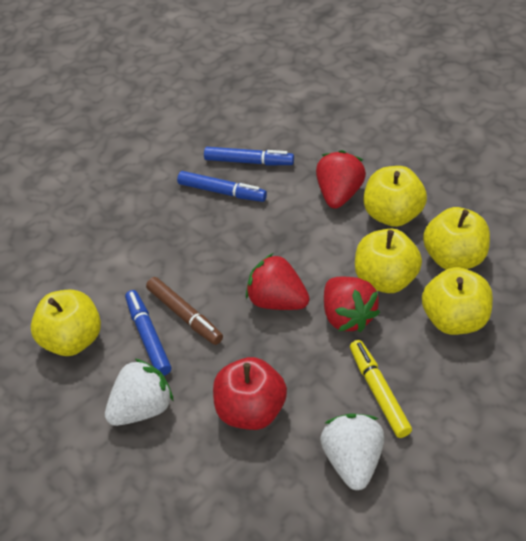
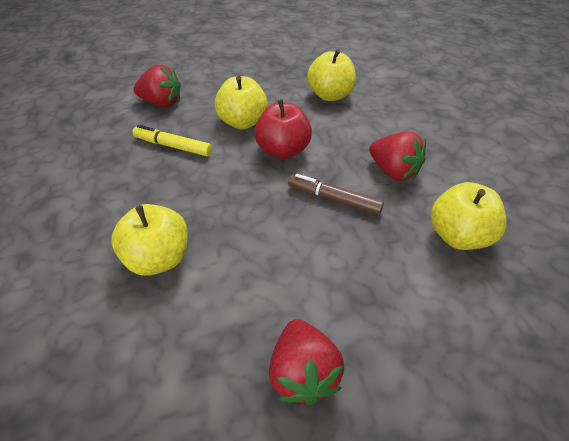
blue marker: [125,290,171,376] [177,171,267,202] [204,147,294,165] = 3 -> none = 0
white strawberry: [105,358,174,426] [320,413,385,490] = 2 -> none = 0
yellow apple: [31,290,101,356] [355,229,422,293] [364,166,427,227] [422,267,493,335] [423,207,490,269] = 5 -> [112,204,188,276] [215,75,268,130] [307,49,356,101] [430,182,506,250] = 4

